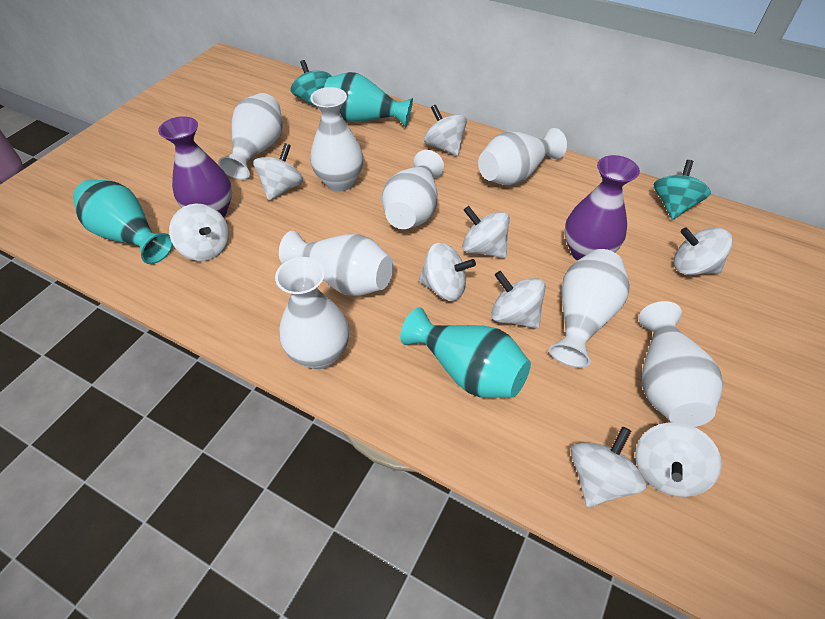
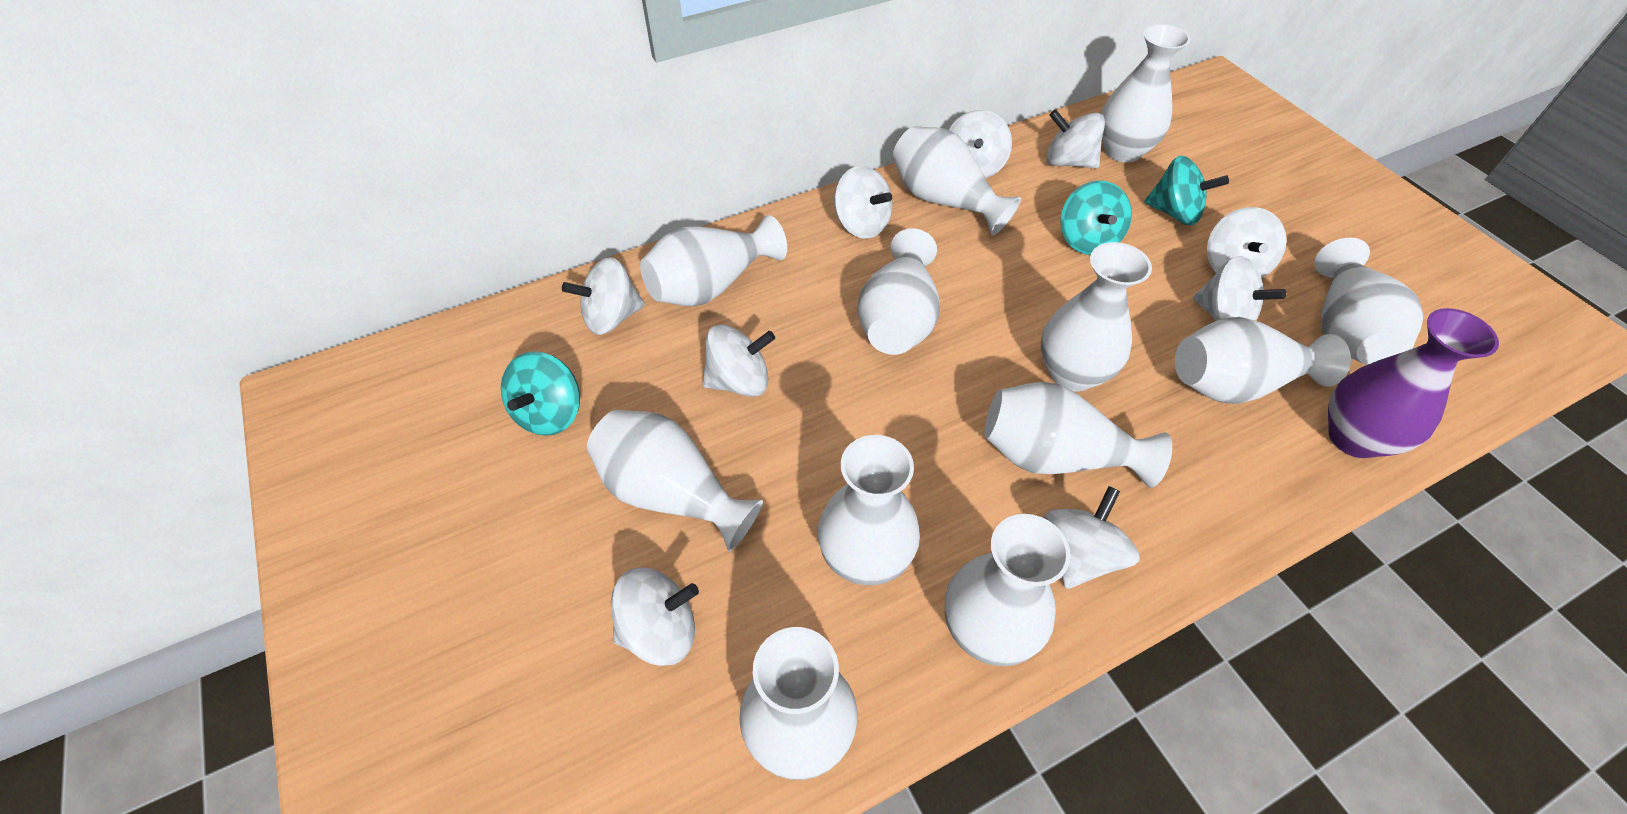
purple vase: [158,116,232,217] [564,155,640,260] = 2 -> [1328,308,1499,458] = 1
turquoise spinning top: [290,60,332,107] [654,160,711,220] = 2 -> [501,351,580,436] [1060,180,1132,255] [1144,156,1229,226] = 3
turquoise vase: [73,179,173,264] [324,72,413,128] [400,307,531,398] = 3 -> none = 0
white vase: [218,93,283,180] [275,257,349,369] [279,231,393,296] [310,87,363,192] [382,150,444,229] [478,128,567,186] [549,249,630,368] [639,301,723,427] = 8 -> [587,410,763,552] [640,215,787,306] [739,627,857,780] [818,435,920,585] [857,228,940,355] [892,126,1021,236] [945,514,1071,666] [984,382,1172,488] [1041,242,1152,392] [1101,24,1191,163] [1175,317,1351,404] [1314,238,1423,365] = 12

